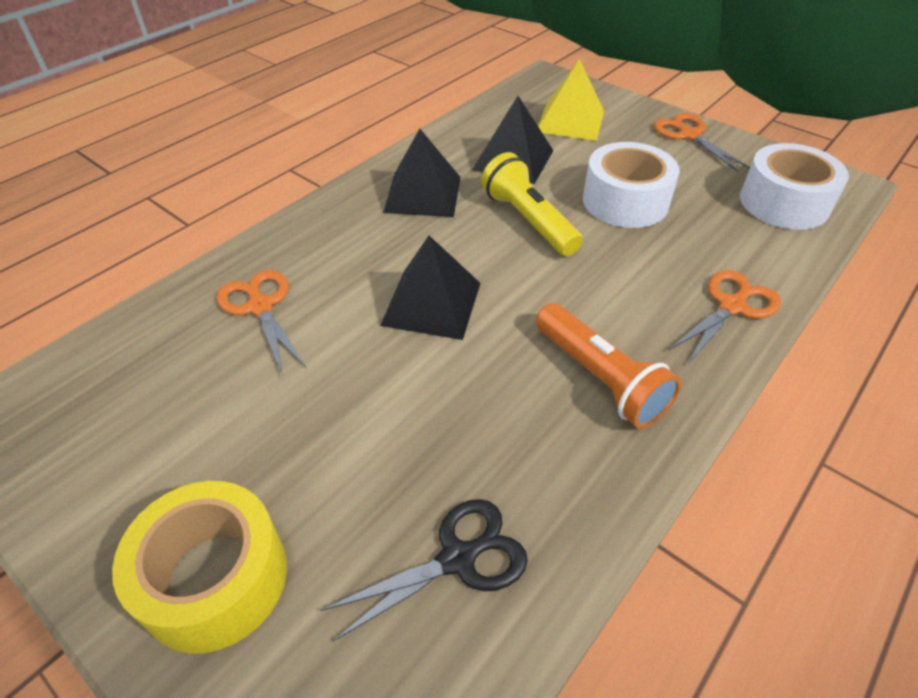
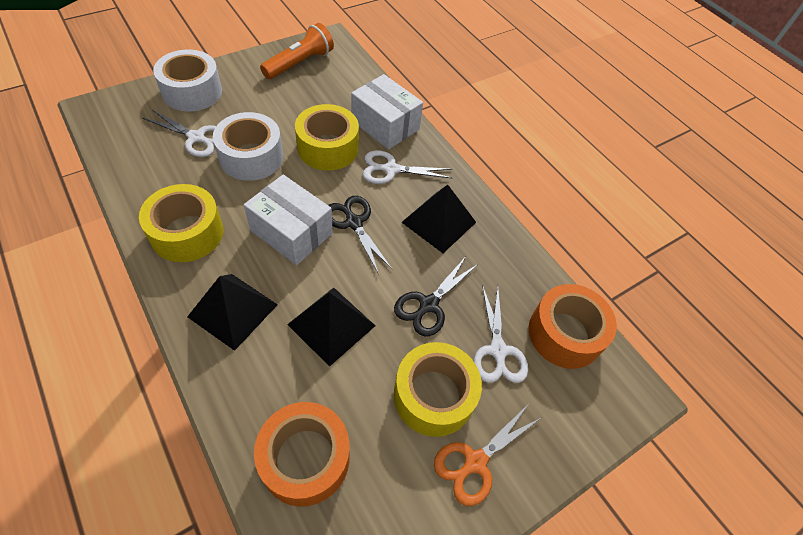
black scissors: [320,499,528,642] = 1 -> [328,196,393,274] [394,258,478,336] = 2
orange scissors: [216,270,307,376] [654,113,750,172] [667,270,781,364] = 3 -> [434,405,541,506] = 1
orange tape: none = 0 -> [254,402,350,507] [529,284,617,369] = 2
white box: none = 0 -> [244,175,333,265] [351,74,423,150] = 2
white scissors: none = 0 -> [143,110,216,157] [363,150,453,184] [474,285,528,383] = 3
yellow flashlight: [481,152,583,256] = 1 -> none = 0
yellow pyramid: [538,59,604,141] = 1 -> none = 0
yellow tape: [112,481,287,654] = 1 -> [139,184,223,262] [295,104,359,170] [394,342,482,437] = 3

